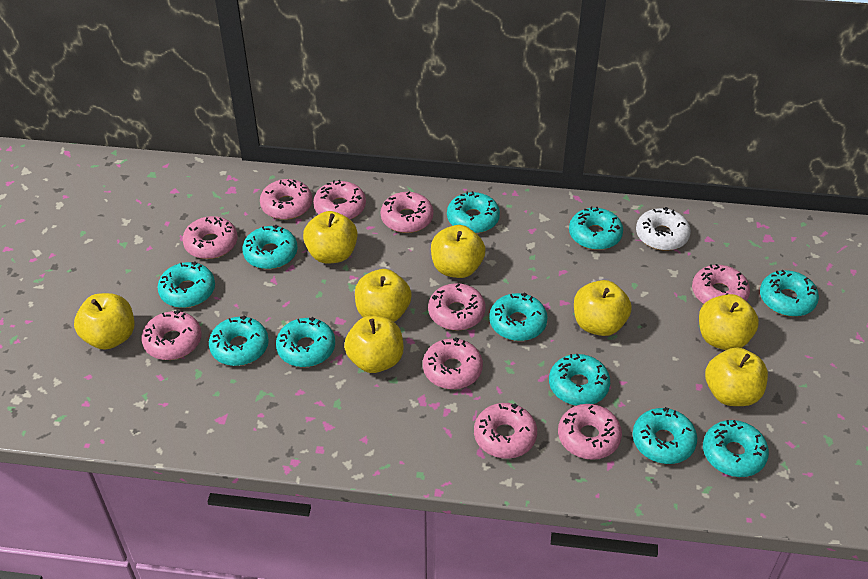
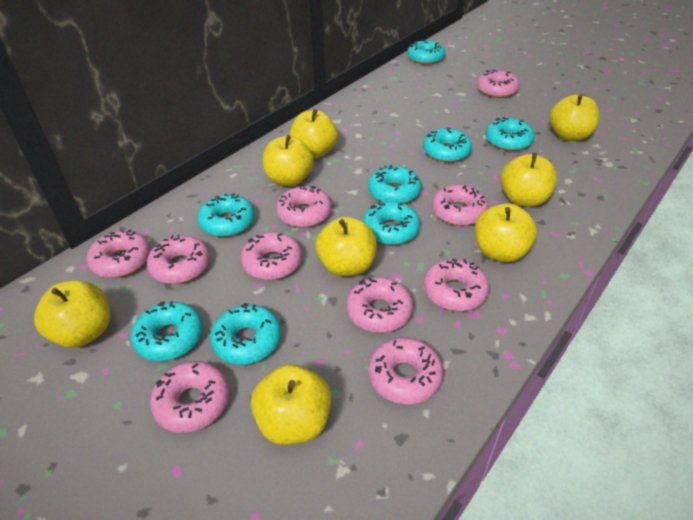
turquoise donut: [157,261,215,308] [209,315,269,366] [242,225,298,269] [276,317,335,367] [447,191,500,233] [489,292,548,341] [549,354,610,406] [569,206,623,250] [633,407,697,464] [703,420,769,477] [760,270,819,317] = 11 -> [131,301,203,361] [197,193,255,237] [210,303,281,364] [363,201,420,245] [368,165,421,204] [407,40,445,64] [423,128,472,162] [486,117,535,151] = 8
white donut: [636,207,691,251] = 1 -> none = 0

